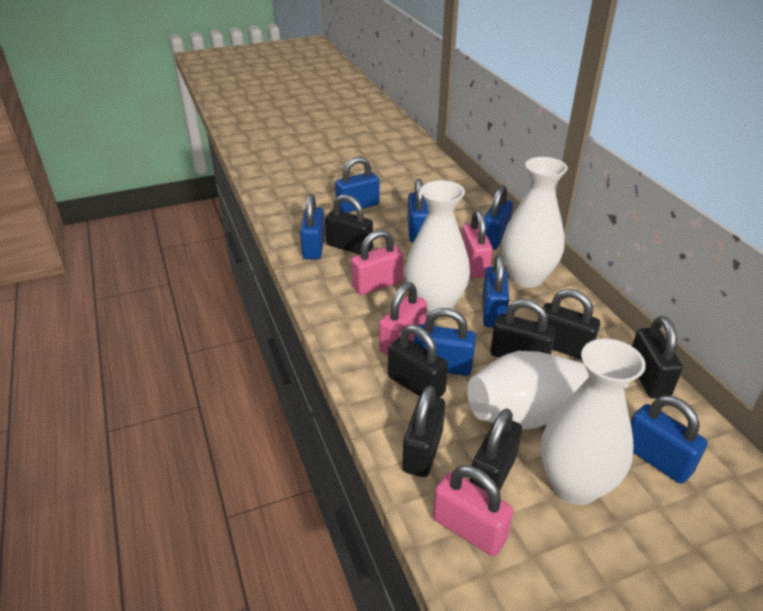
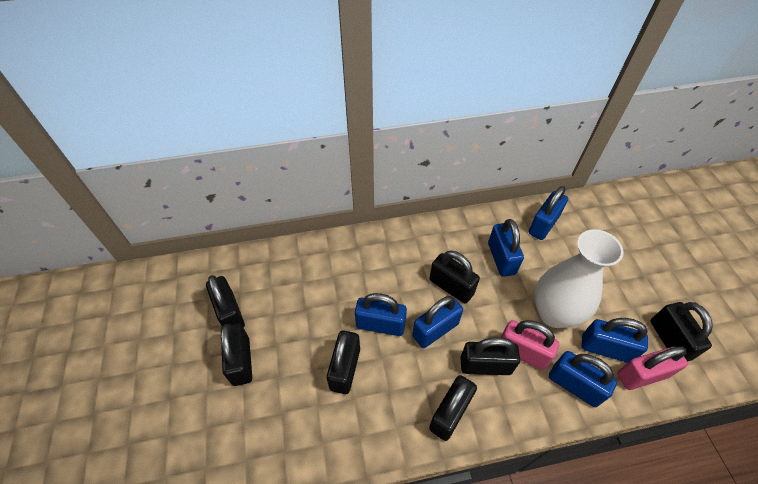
blue padlock: [300,194,325,259] [335,157,379,213] [407,179,429,243] [414,308,476,376] [482,254,509,328] [484,185,513,250] [631,395,707,484] = 7 -> [355,293,407,336] [412,296,463,348] [488,219,524,277] [529,186,568,240] [549,351,617,407] [581,318,648,363] = 6
pink padlock: [351,230,403,295] [379,282,427,355] [433,465,514,556] [462,210,493,278] = 4 -> [501,320,559,370] [617,346,688,390] = 2
white vase: [405,180,470,315] [467,351,628,429] [502,157,568,288] [541,339,646,505] = 4 -> [535,229,624,328] = 1

